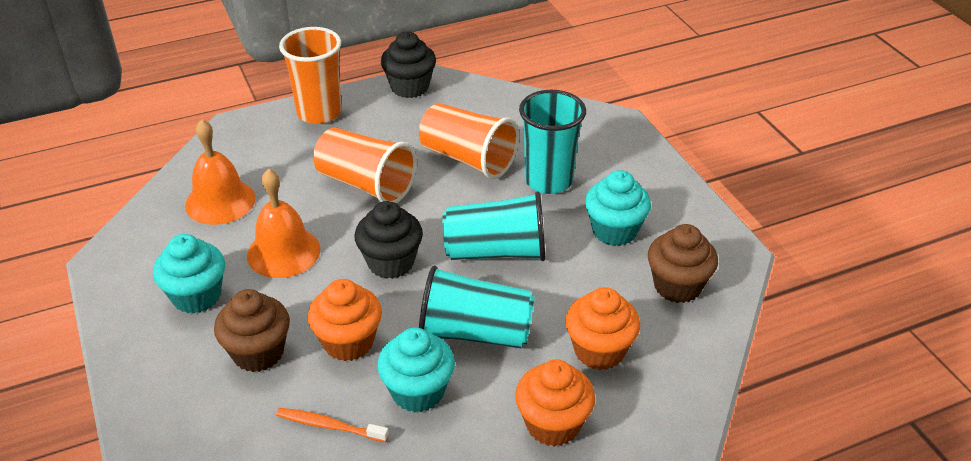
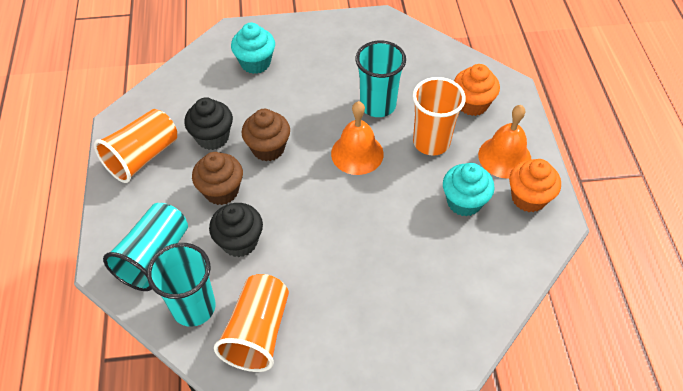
orange cupcake: [308,279,382,361] [515,360,595,447] [565,287,640,370] = 3 -> [454,64,500,116] [509,159,561,212] = 2
orange toothbrush: [276,408,389,442] = 1 -> none = 0
turquoise cupcake: [153,234,225,314] [377,327,455,413] [585,170,651,246] = 3 -> [231,23,275,74] [443,163,495,216] = 2

